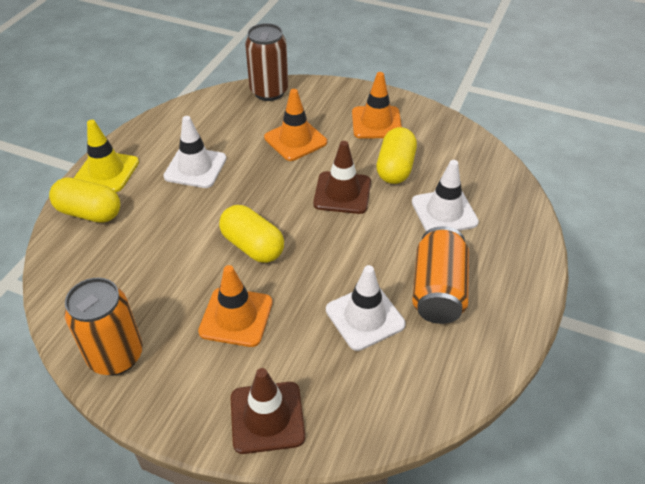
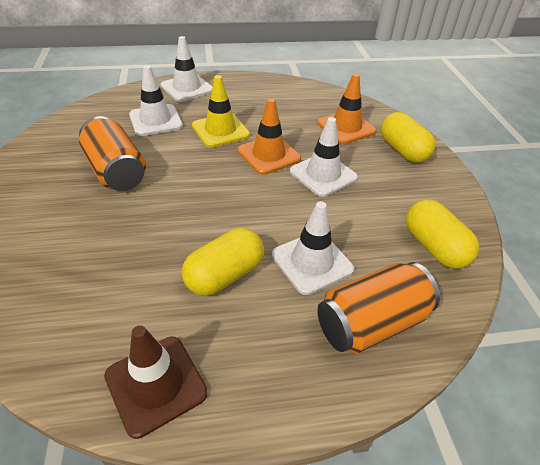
brown can: [245,23,288,101] = 1 -> none = 0
brown traffic cone: [230,368,305,454] [313,141,371,214] = 2 -> [104,325,208,439] = 1
orange traffic cone: [198,265,273,347] [264,89,327,161] [352,72,402,139] = 3 -> [237,98,301,175] [317,73,377,144] = 2
white traffic cone: [163,116,226,188] [326,265,406,351] [412,160,479,231] = 3 -> [129,65,183,136] [160,36,212,102] [272,201,354,295] [290,117,358,197] = 4

